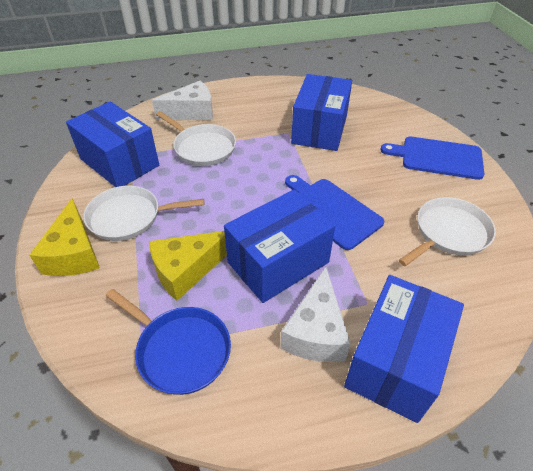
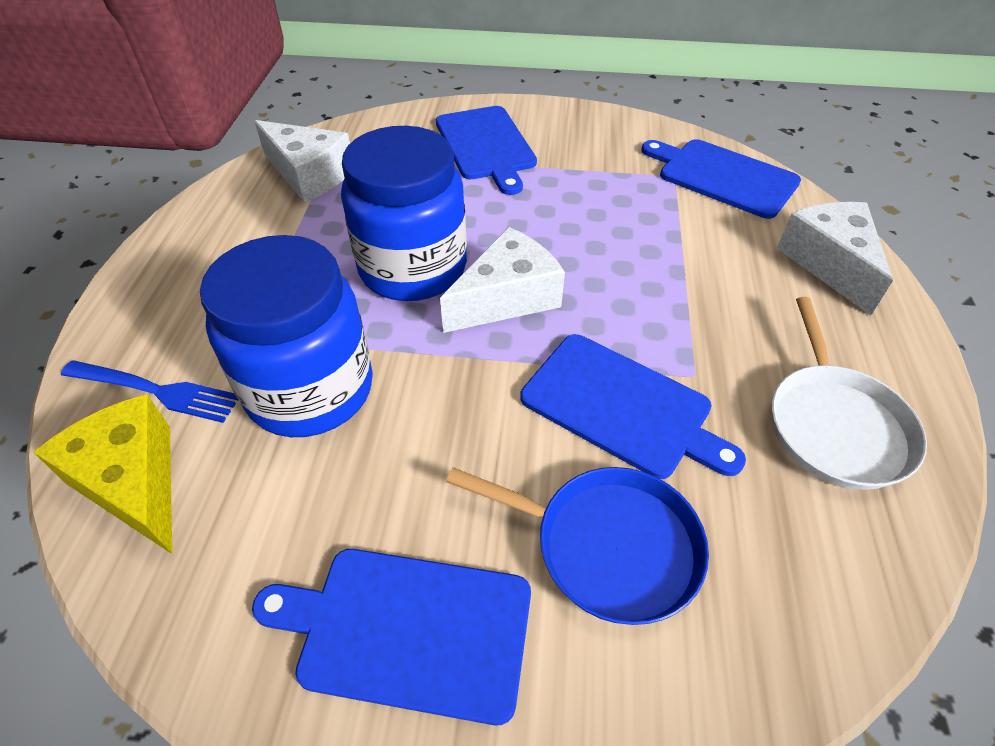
blue box: [66,102,159,187] [224,189,335,303] [291,74,352,151] [344,275,464,423] = 4 -> none = 0
blue cutting board: [285,175,384,250] [380,137,484,180] = 2 -> [252,549,531,725] [436,106,537,195] [520,334,746,479] [641,139,801,219] = 4
blue fork: none = 0 -> [61,361,238,423] = 1
blue jar: none = 0 -> [200,235,373,437] [341,126,467,301] = 2
white cheese: [152,81,213,120] [280,267,351,362] = 2 -> [254,120,350,203] [440,227,565,333] [777,202,893,315] = 3
white pan: [83,186,204,241] [156,111,236,166] [399,197,496,266] = 3 -> [772,297,927,490] = 1
yellow cheese: [29,198,100,276] [149,231,227,301] = 2 -> [34,394,172,554] = 1

